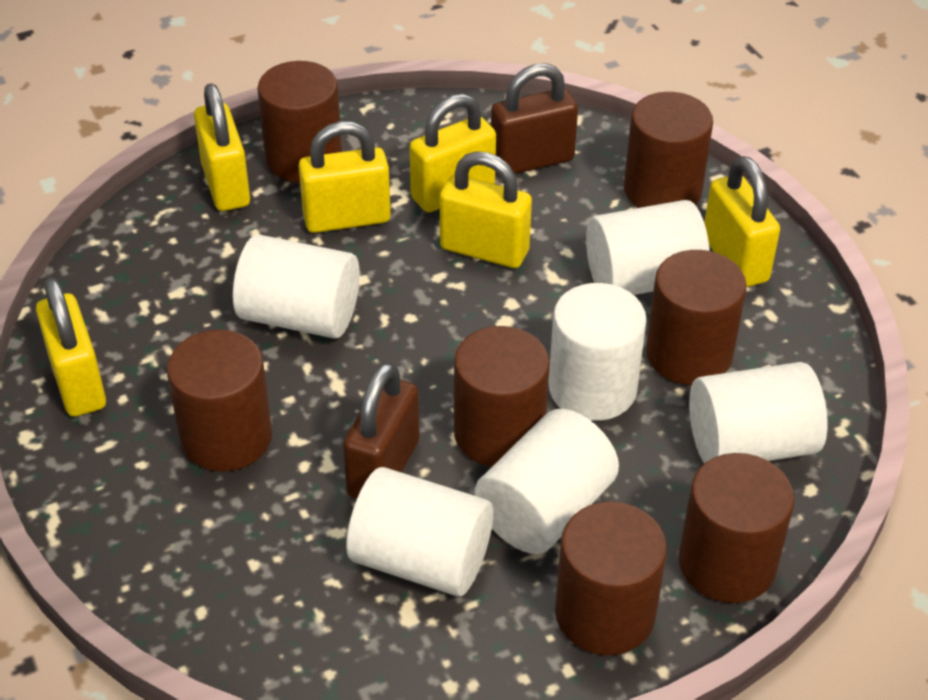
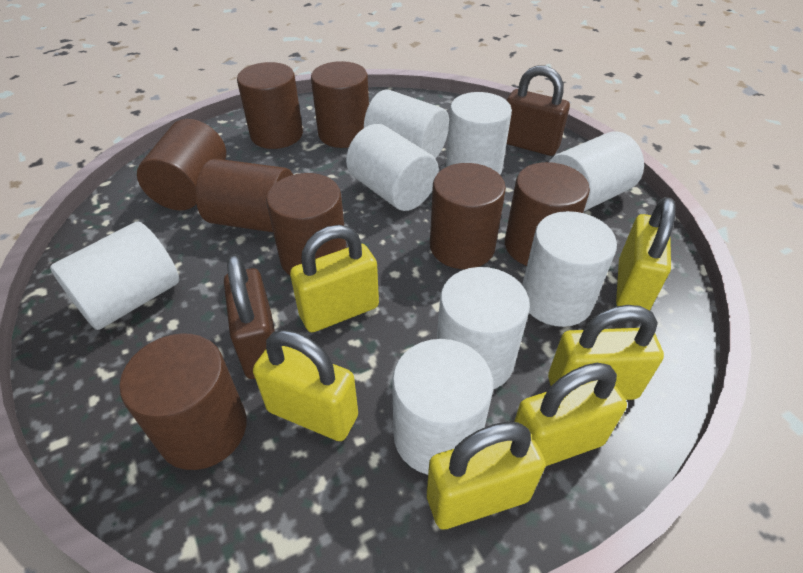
brown cylinder: [167,330,272,472] [257,61,342,182] [454,326,550,466] [555,502,667,655] [624,92,713,208] [646,250,747,385] [679,453,795,603] = 7 -> [119,333,247,470] [137,119,226,211] [196,159,293,232] [237,62,303,149] [266,173,347,275] [311,61,369,148] [430,163,506,269] [505,162,590,266] = 8
white cylinder: [233,235,360,339] [346,467,493,596] [474,409,619,554] [549,283,647,421] [586,200,710,295] [689,362,827,464] = 6 -> [50,222,179,330] [346,124,439,211] [364,89,449,159] [392,339,493,475] [437,267,530,389] [446,92,512,175] [522,211,617,327] [549,131,644,211] = 8

